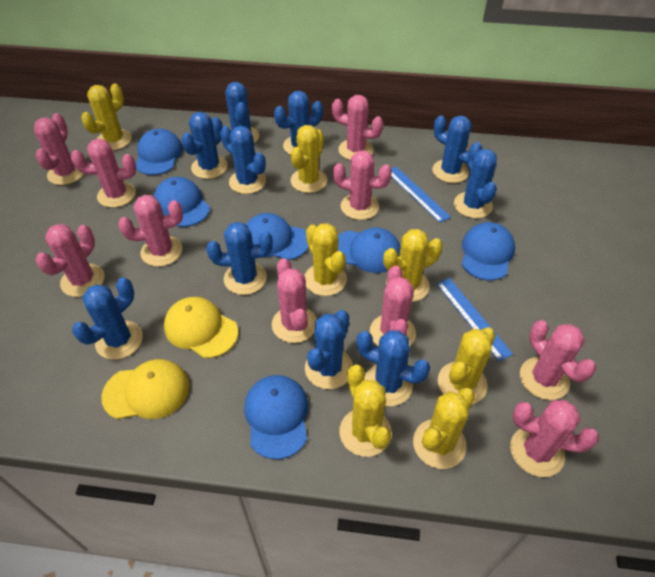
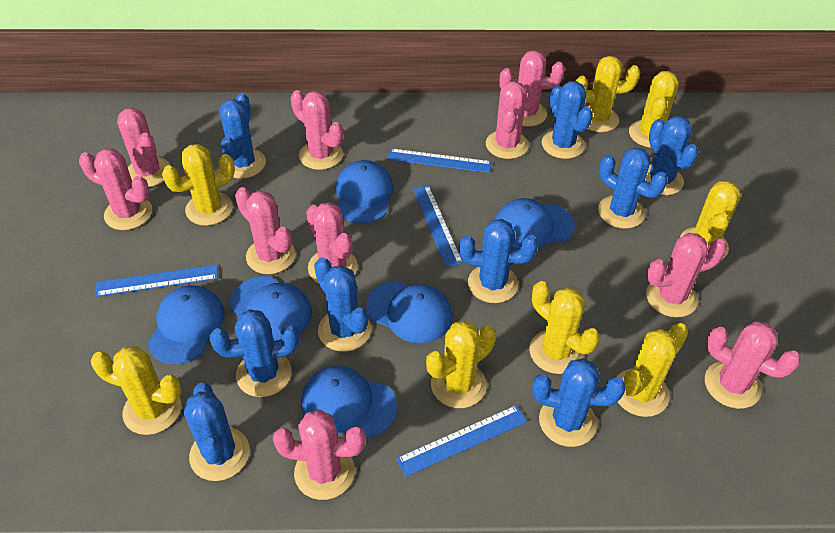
blue cactus: [72,277,143,360] [181,112,228,179] [206,222,273,295] [220,126,266,194] [225,82,259,143] [274,91,323,155] [305,310,353,389] [356,330,430,406] [432,116,482,183] [454,143,497,218] = 10 -> [184,383,250,481] [210,309,299,397] [220,93,266,178] [314,257,371,352] [459,219,538,303] [532,358,626,447] [542,81,593,159] [598,147,667,229] [645,116,699,195] = 9
blue ruler: [391,167,451,223] [437,278,513,361] = 2 -> [96,265,218,297] [387,148,492,173] [396,405,527,477] [413,185,463,267] = 4
yellow cactus: [81,83,132,150] [290,125,327,193] [304,223,347,296] [340,365,392,457] [383,229,443,302] [413,388,475,469] [438,327,496,404] = 7 -> [91,346,182,435] [162,144,235,226] [426,321,496,408] [529,281,600,374] [575,56,640,132] [617,323,688,417] [629,71,679,148] [680,181,741,259] = 8
yellow cap: [101,359,189,419] [164,297,238,358] = 2 -> none = 0

